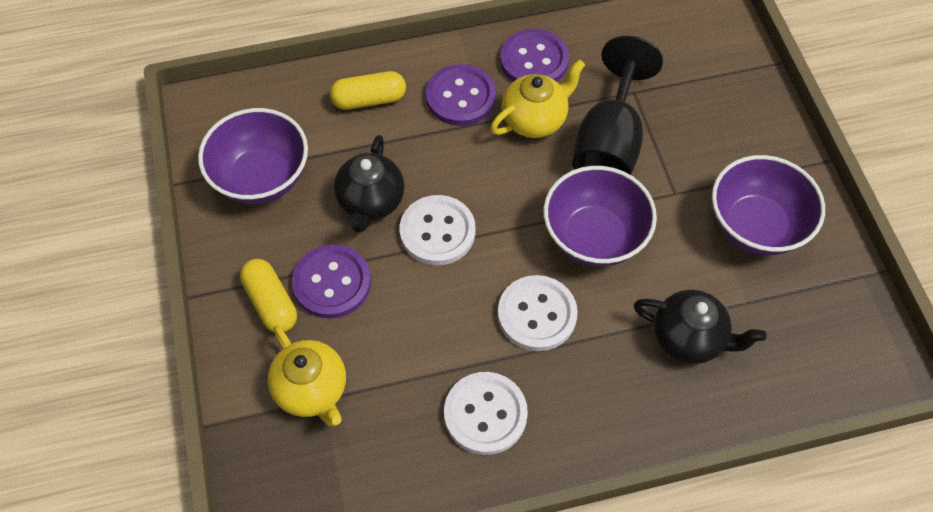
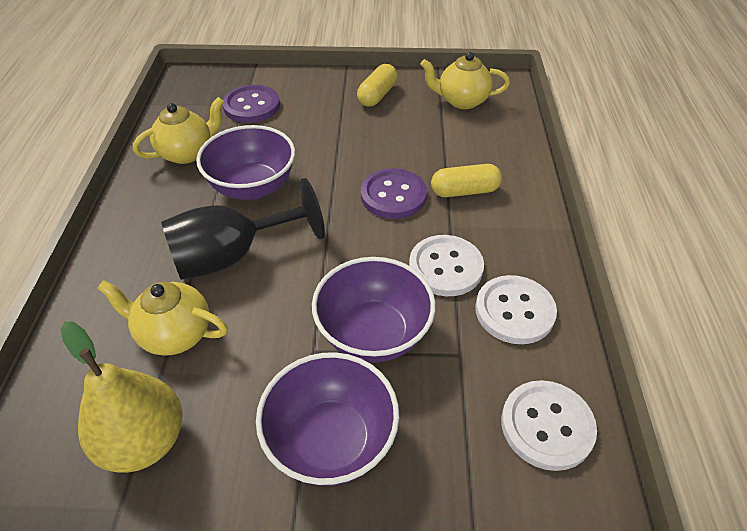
black teapot: [334,135,404,233] [634,290,767,364] = 2 -> none = 0
purple button: [292,244,371,318] [426,64,496,126] [500,29,569,82] = 3 -> [223,85,280,123] [361,168,427,219] = 2
yellow pear: none = 0 -> [61,322,183,473] = 1
yellow teapot: [267,326,346,426] [490,59,585,138] = 2 -> [97,280,228,356] [133,97,224,164] [420,52,510,109] = 3

